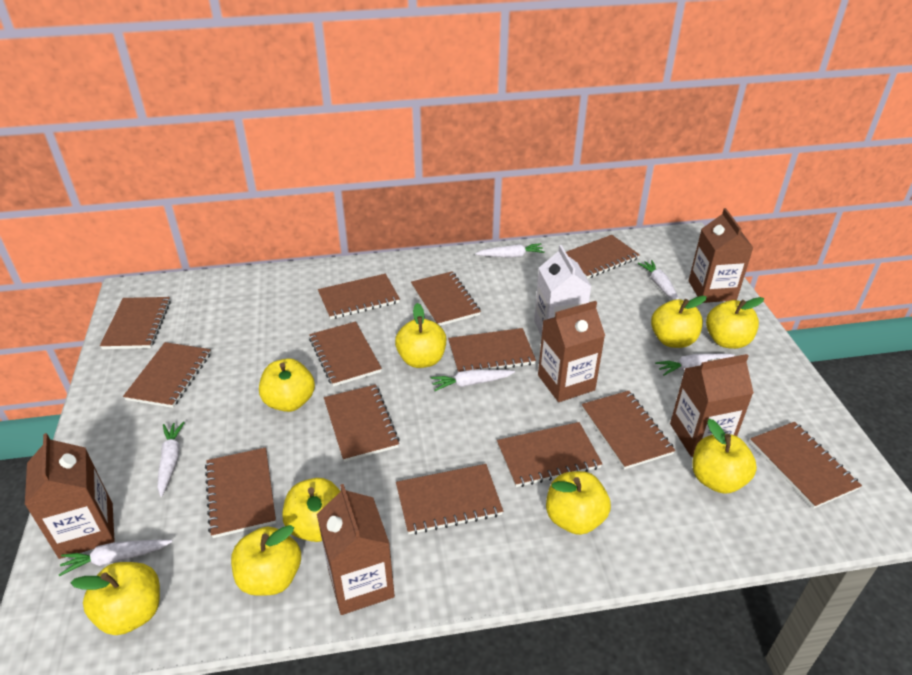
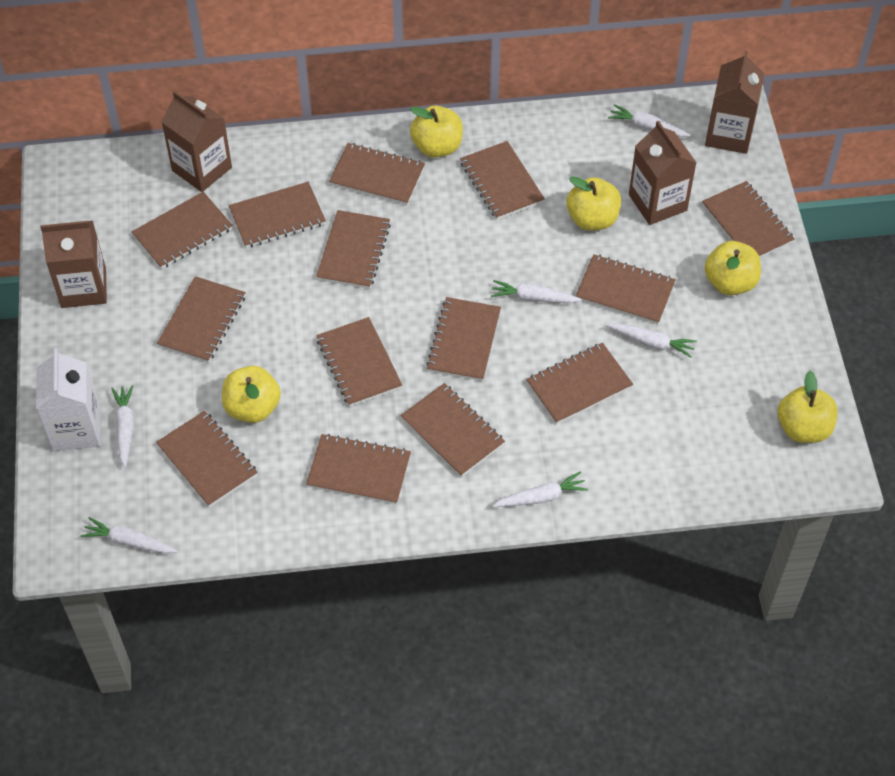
brown carton: [25,433,115,559] [317,484,395,615] [538,301,605,402] [670,354,754,457] [689,208,753,303] = 5 -> [40,221,107,308] [162,91,232,192] [629,121,697,225] [705,51,764,154] = 4
brown notebook: [100,297,171,349] [123,342,211,408] [205,447,276,538] [309,321,382,387] [318,274,400,319] [324,385,400,462] [396,464,503,535] [411,272,481,326] [448,328,536,372] [497,422,602,487] [566,235,640,279] [582,391,675,470] [750,422,862,509] = 13 -> [132,192,233,269] [156,411,258,507] [157,276,246,363] [229,182,326,248] [306,434,411,504] [316,210,391,289] [316,317,402,407] [329,143,425,205] [401,383,505,477] [426,297,501,381] [460,141,545,220] [526,343,633,424] [576,254,676,324] [702,181,795,258] = 14
yellow apple: [71,562,160,635] [231,525,301,596] [259,358,315,412] [283,478,341,542] [395,303,446,368] [546,471,611,535] [651,296,707,348] [692,419,757,494] [706,297,764,349] = 9 -> [222,366,281,423] [410,106,463,158] [566,176,621,230] [704,241,761,295] [778,371,838,443] = 5

